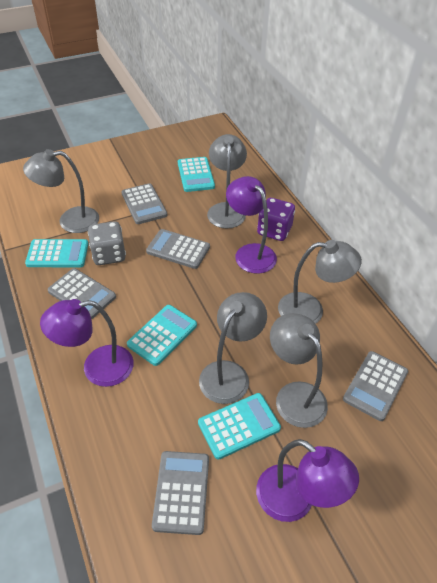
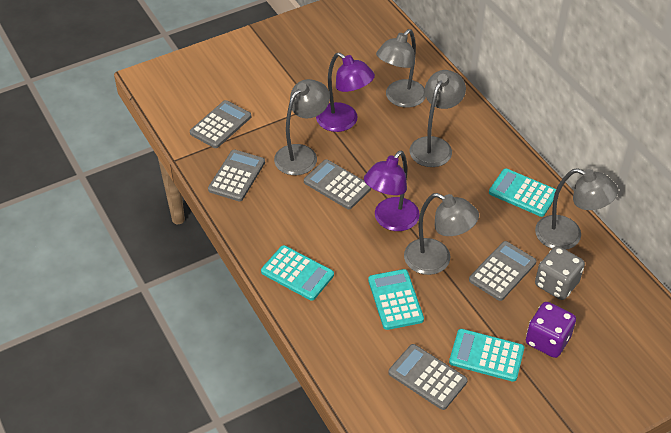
purple lamp: [40,299,134,387] [226,176,277,274] [256,439,359,522] = 3 -> [316,52,375,132] [364,151,420,231] = 2

